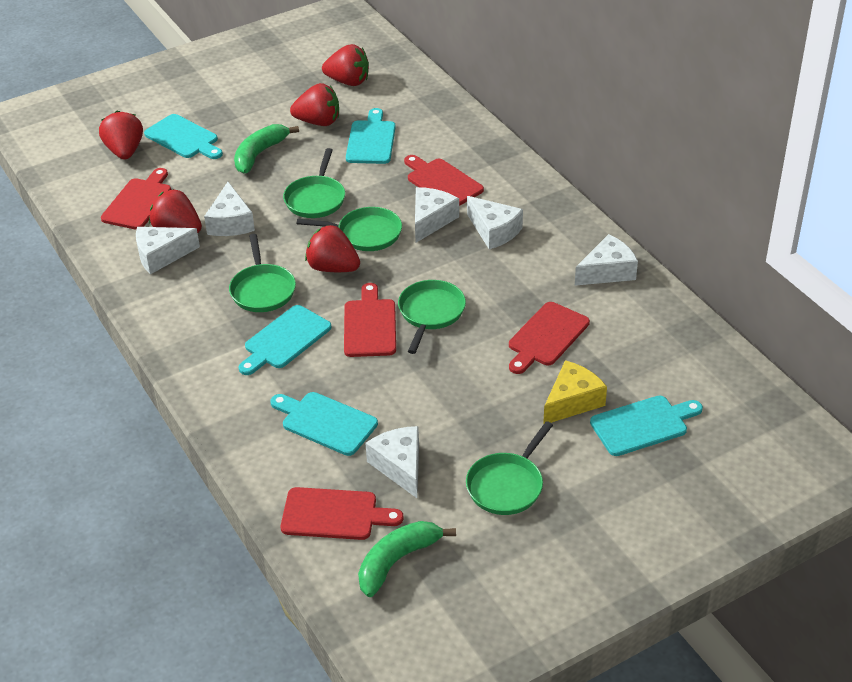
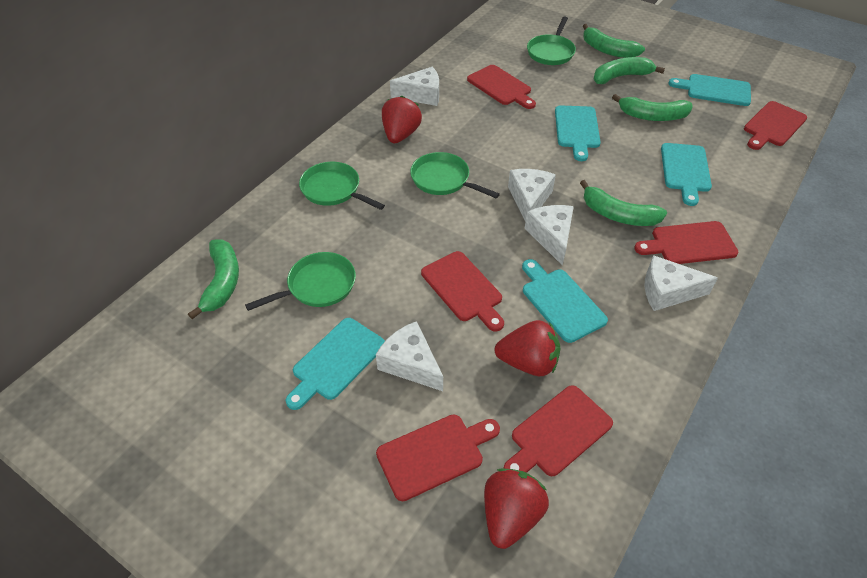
green banana: [234,124,299,174] [358,521,456,597] = 2 -> [188,239,239,319] [580,180,667,226] [583,24,645,58] [593,57,665,84] [612,94,692,121] = 5
green pan: [229,234,296,312] [283,148,345,218] [296,207,402,251] [398,280,466,354] [466,421,553,515] = 5 -> [245,252,356,311] [299,162,385,210] [410,152,500,198] [527,17,576,65] = 4
red cutting board: [101,168,171,230] [281,487,404,540] [344,283,396,357] [404,155,484,206] [509,302,590,374] = 5 -> [376,414,500,501] [421,251,504,331] [467,65,536,109] [503,385,613,476] [634,221,738,264] [744,101,807,150] = 6
red strawberry: [99,111,143,160] [149,189,202,233] [290,83,339,126] [305,225,360,272] [322,44,369,86] = 5 -> [382,96,422,143] [484,468,549,549] [495,320,560,376] = 3
white cheese: [136,227,200,274] [204,182,255,236] [365,426,419,498] [415,187,459,243] [467,196,523,249] [575,234,638,286] = 6 -> [376,321,443,391] [390,67,439,106] [508,169,556,222] [525,205,574,266] [644,255,718,311] = 5
yellow cheese: [543,360,607,425] = 1 -> none = 0

